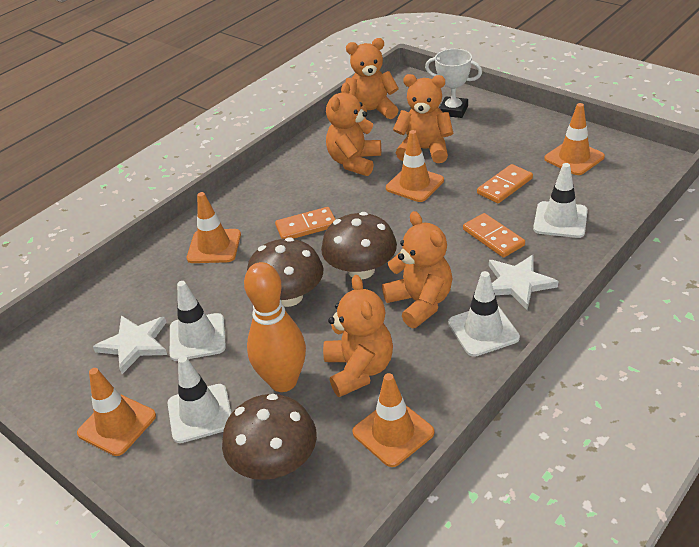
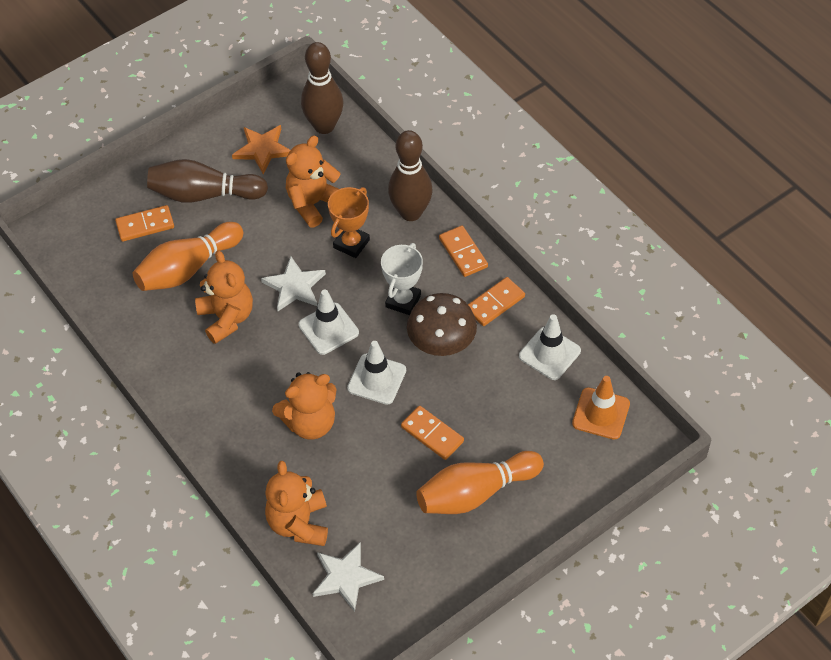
brown bowling pin: none = 0 -> [147,159,268,203] [301,42,344,134] [388,130,433,221] = 3
brown mushroom: [222,394,317,480] [247,237,324,307] [321,212,397,279] = 3 -> [407,293,477,356] = 1
orange bowling pin: [244,262,306,392] = 1 -> [133,222,243,291] [416,451,544,514] = 2
orange domino: [275,207,336,239] [463,213,525,258] [477,164,533,203] = 3 -> [115,205,174,242] [401,406,464,460] [439,225,488,277] [468,277,525,326] = 4
orange star: none = 0 -> [232,125,290,174] = 1
orange teddy bear: [323,275,393,397] [326,82,381,176] [346,38,399,119] [382,211,452,328] [393,74,454,163] = 5 -> [195,250,253,344] [265,461,328,546] [272,372,337,440] [286,136,340,228] = 4
orange traffic cone: [77,368,156,456] [187,192,241,263] [352,373,434,467] [386,130,444,202] [544,103,605,175] = 5 -> [572,376,630,440] = 1
orange trophy: none = 0 -> [328,187,370,258] = 1
white traffic cone: [168,356,231,443] [170,281,226,361] [448,271,520,357] [533,163,588,238] = 4 -> [298,289,359,355] [347,341,406,405] [519,314,581,380] = 3

